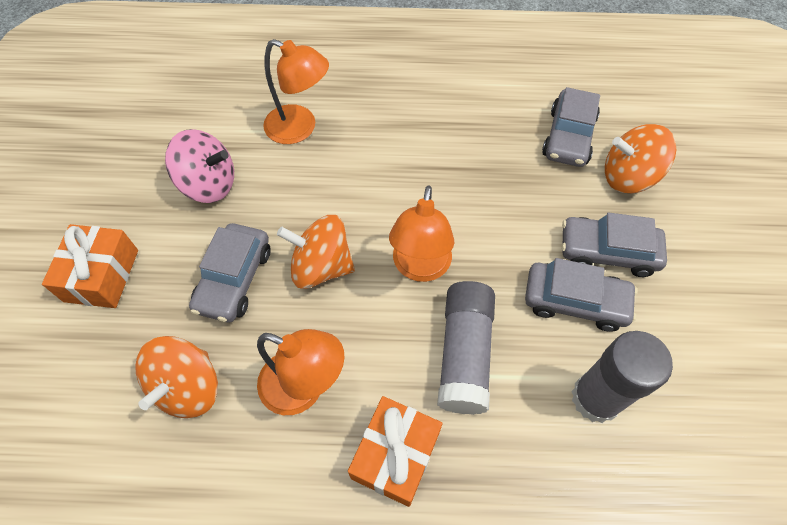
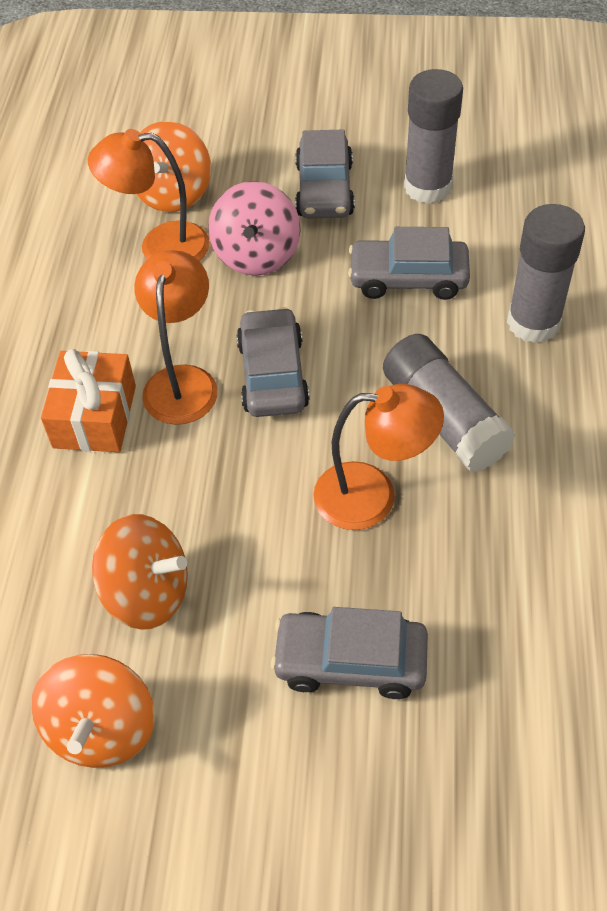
grey glue stick: [437,281,495,415] [571,331,673,423] = 2 -> [383,334,516,472] [404,69,463,204] [507,204,585,343] = 3
orange gift: [42,224,138,308] [348,396,442,507] = 2 -> [41,349,136,452] = 1

